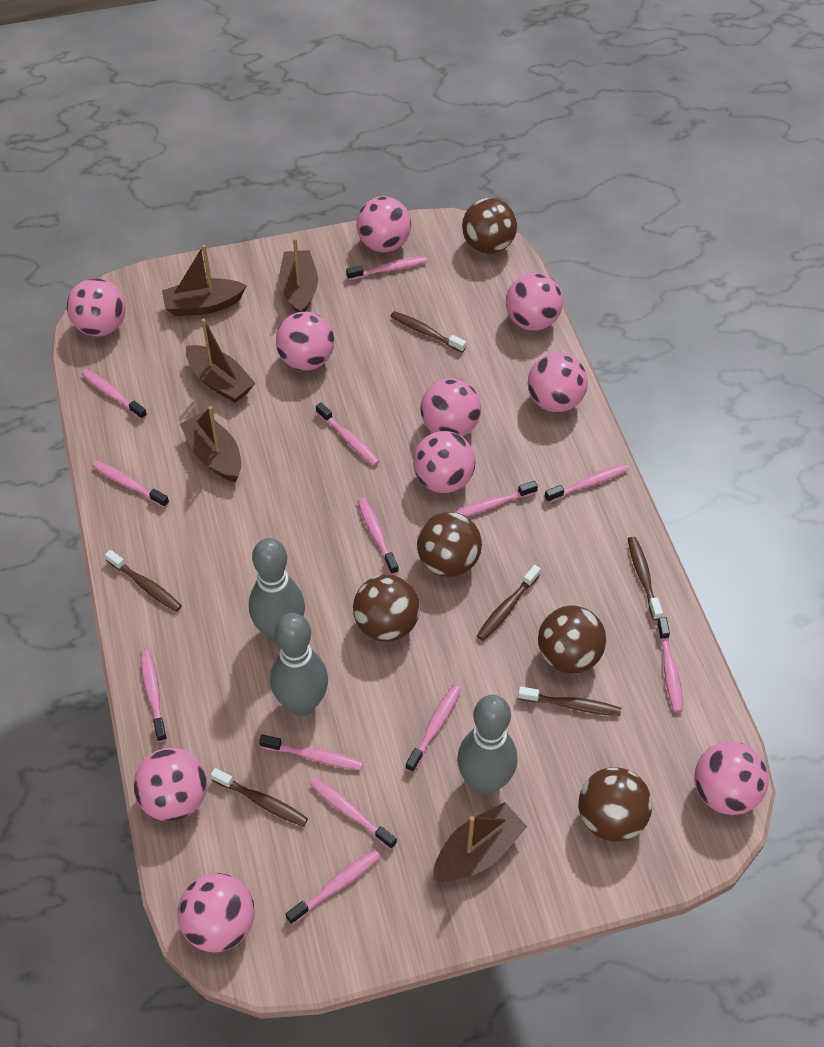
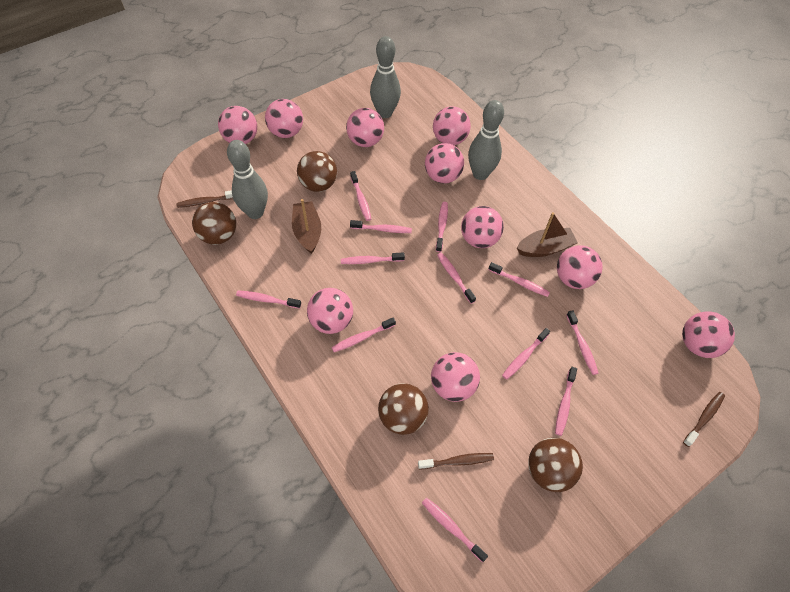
brown ball: [353,575,420,642] [417,512,482,577] [462,198,517,254] [538,605,606,674] [579,767,652,842] = 5 -> [192,202,236,245] [297,151,337,192] [378,383,429,435] [528,438,583,492] = 4
brown boat: [162,245,246,316] [180,406,241,482] [186,318,255,403] [279,238,318,313] [433,802,527,881] = 5 -> [292,199,321,254] [517,212,578,257] = 2
brown toothbrush: [105,550,182,612] [211,768,308,827] [390,311,466,352] [477,565,541,641] [518,687,621,716] [628,537,663,620] = 6 -> [176,190,233,208] [418,453,494,469] [683,392,725,447] = 3
pink toothbrush: [81,369,147,420] [92,460,169,508] [140,651,167,742] [259,734,363,770] [286,850,380,925] [309,777,397,849] [316,402,380,466] [346,256,428,280] [358,498,399,575] [406,685,461,772] [453,481,538,517] [544,464,629,503] [657,617,683,713] = 13 -> [236,291,301,309] [332,317,396,352] [341,253,405,264] [350,171,371,221] [350,220,412,233] [422,497,488,562] [436,202,448,252] [437,252,476,304] [488,262,550,297] [502,328,550,380] [555,367,577,436] [566,310,599,375] = 12

